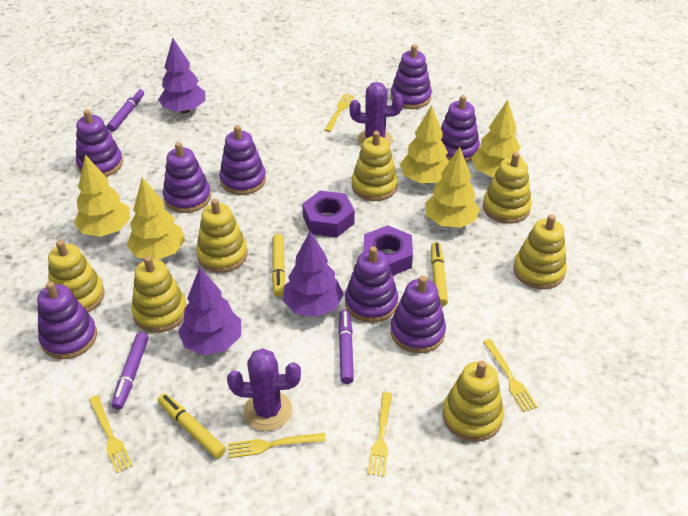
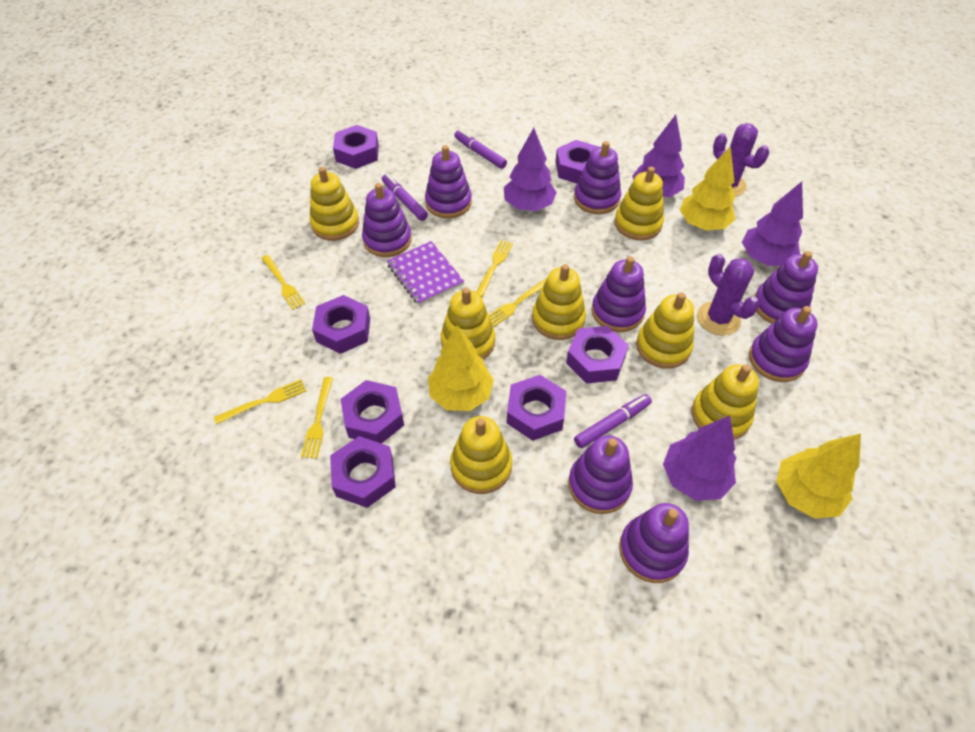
purple notebook: none = 0 -> [387,241,464,305] = 1
purple nut: [302,190,355,237] [364,225,413,276] = 2 -> [312,295,370,354] [330,436,396,508] [333,125,379,169] [340,380,404,444] [507,375,566,441] [556,140,599,184] [566,326,629,384] = 7
purple tree: [158,38,205,113] [178,267,241,355] [283,231,344,317] = 3 -> [504,128,557,211] [632,115,685,197] [663,415,736,501] [742,182,803,266] = 4
yellow marker: [158,393,226,458] [272,234,285,297] [431,242,448,306] = 3 -> none = 0
yellow tree: [74,155,131,237] [127,177,185,260] [400,105,449,184] [425,147,480,228] [471,100,523,177] = 5 -> [428,325,494,411] [680,146,735,230] [776,434,861,519] = 3

